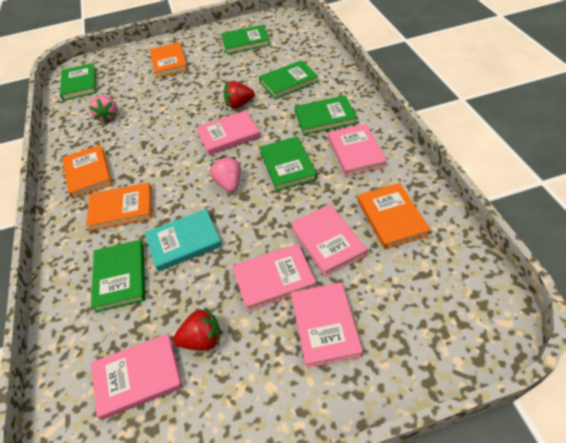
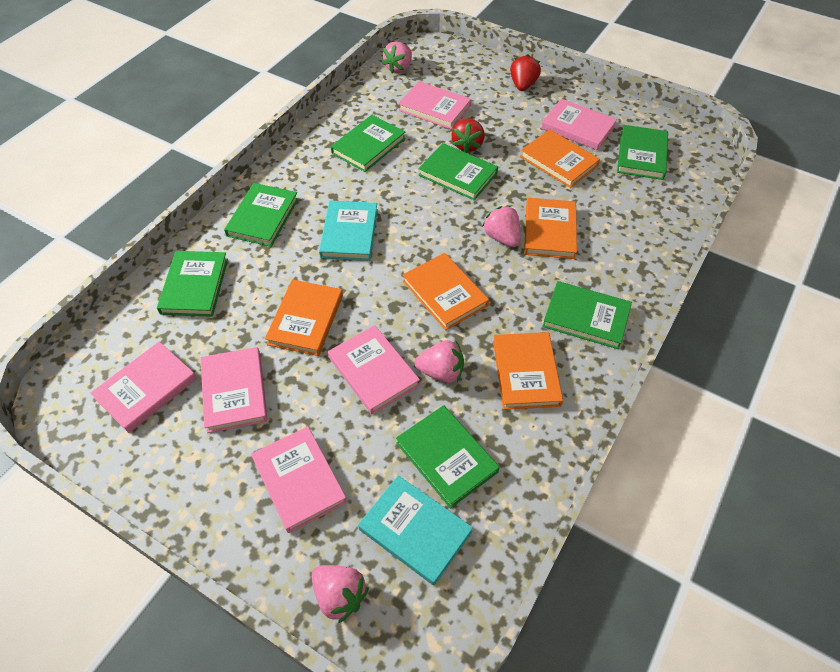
green book: [60,63,96,101] [91,240,145,313] [221,25,270,54] [259,60,319,99] [260,136,317,191] [295,95,357,135] = 6 -> [157,251,228,317] [224,183,298,247] [331,115,406,172] [396,405,500,509] [418,143,498,200] [542,281,632,349] [617,125,668,180] = 7
orange book: [62,145,112,199] [86,183,152,231] [150,42,188,78] [357,183,431,249] = 4 -> [265,279,343,356] [403,253,489,330] [493,332,563,410] [520,129,600,188] [524,198,577,259] = 5
pink strawberry: [89,95,118,123] [210,157,241,193] = 2 -> [312,565,369,623] [382,41,412,74] [414,340,464,383] [482,205,521,247] = 4
turquoise book: [145,209,222,272] = 1 -> [319,200,378,261] [358,475,473,585] = 2

